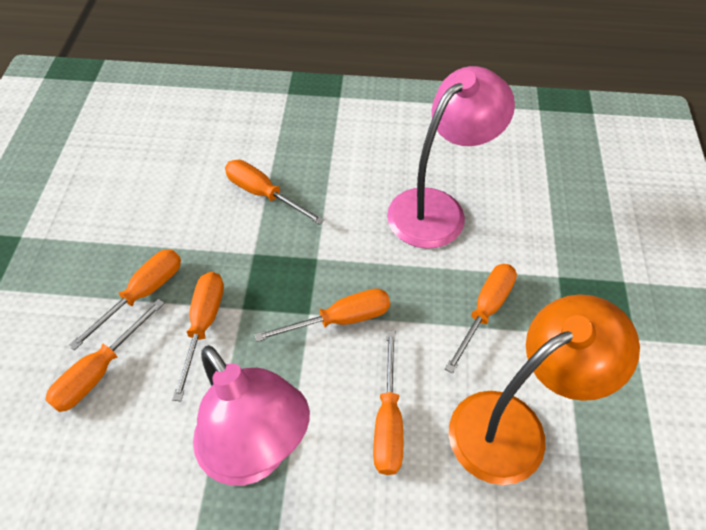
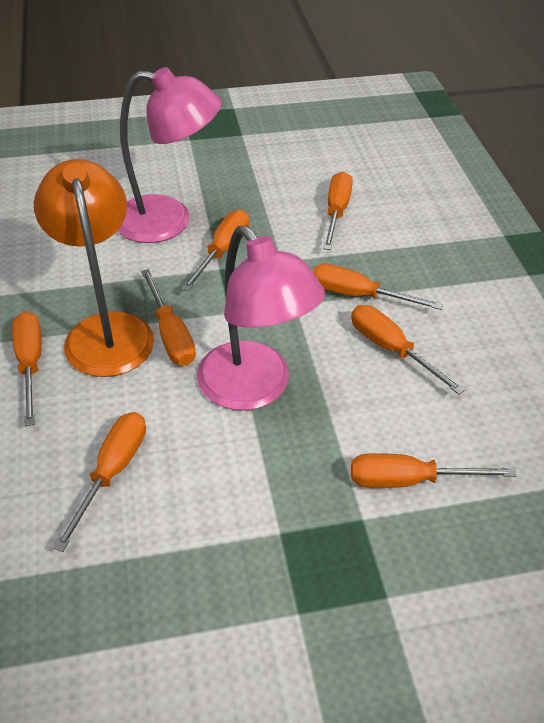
orange screwdriver: [45,299,165,412] [68,249,181,350] [172,272,224,401] [225,160,324,225] [254,289,390,342] [373,331,403,475] [445,264,517,374] = 7 -> [12,311,42,426] [53,412,146,552] [141,269,196,366] [181,210,249,291] [313,264,443,310] [323,171,353,250] [351,305,465,395] [351,453,517,488] = 8

